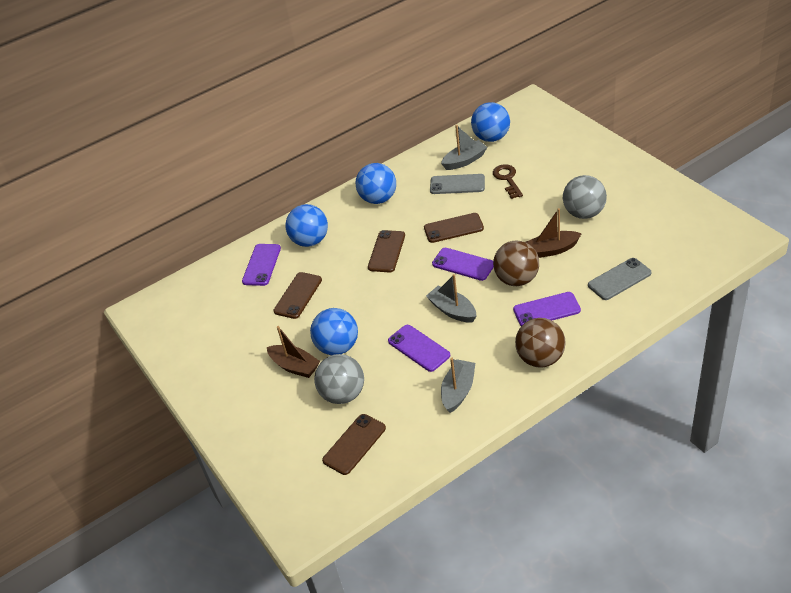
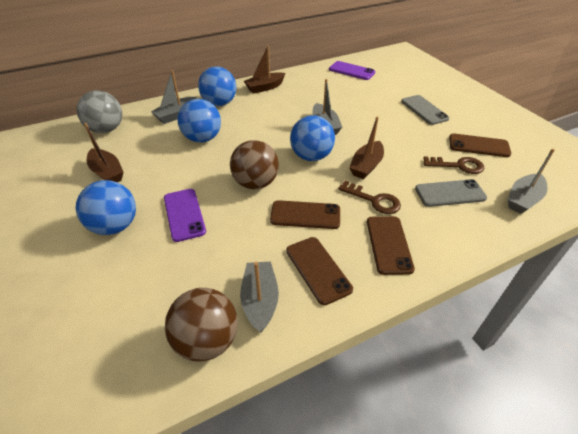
brown boat: [267,326,320,378] [526,208,582,258] = 2 -> [84,123,124,182] [244,45,285,94] [349,116,384,179] = 3
brown key: [493,164,523,199] = 1 -> [338,180,401,214] [423,156,485,174] = 2
grey ball: [314,354,364,404] [563,175,607,219] = 2 -> [76,90,122,133] = 1
grey boat: [426,274,476,323] [441,125,487,170] [441,358,475,413] = 3 -> [151,70,197,124] [240,262,279,333] [313,79,342,135] [508,148,555,214] = 4
purple phone: [242,244,281,286] [388,325,451,372] [432,248,494,281] [513,292,581,326] = 4 -> [164,189,206,242] [329,61,375,80] = 2

